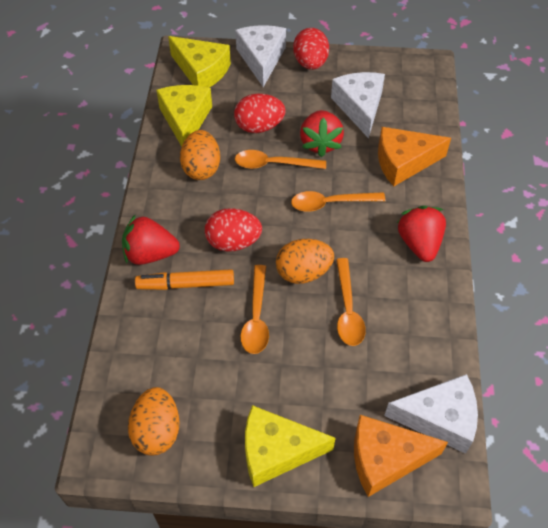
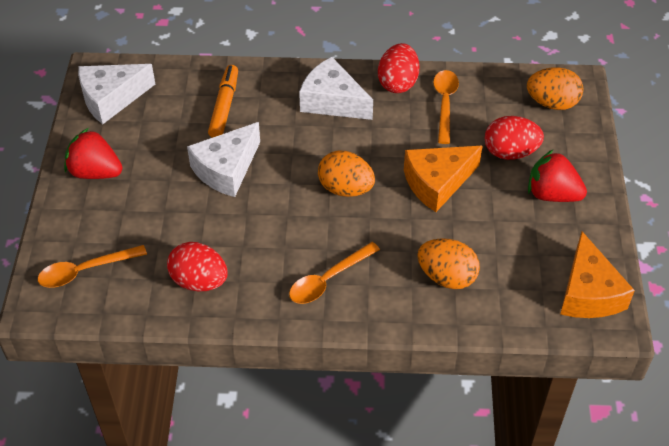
orange spoon: [235,150,326,169] [240,265,269,354] [291,191,386,212] [336,258,366,346] = 4 -> [38,245,147,288] [289,242,380,304] [433,70,459,144] = 3
red strawberry: [122,214,180,265] [300,110,344,157] [397,206,446,262] = 3 -> [64,128,122,179] [528,149,587,202] = 2
yellow cheese: [156,85,212,147] [168,36,231,88] [245,405,335,487] = 3 -> none = 0

